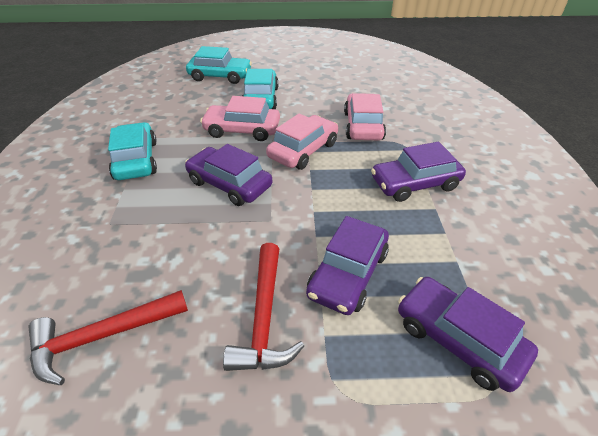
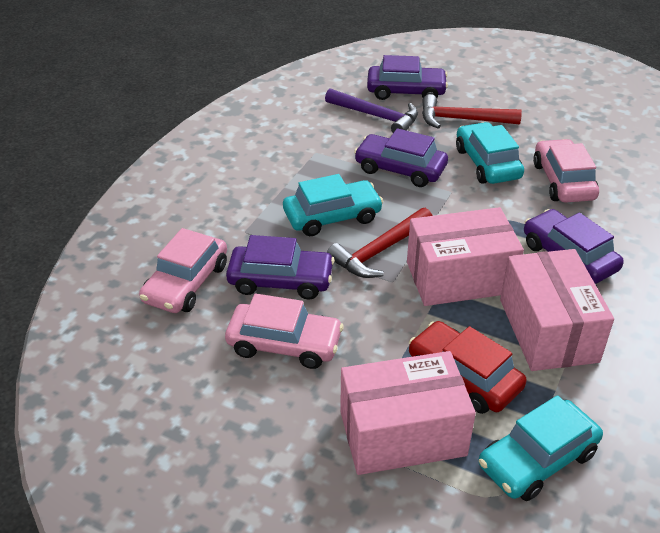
pink box: none = 0 -> [340,351,476,475] [407,207,524,306] [500,249,614,371] = 3
purple hammer: none = 0 -> [325,88,418,133] = 1
red car: none = 0 -> [409,321,527,414] = 1

